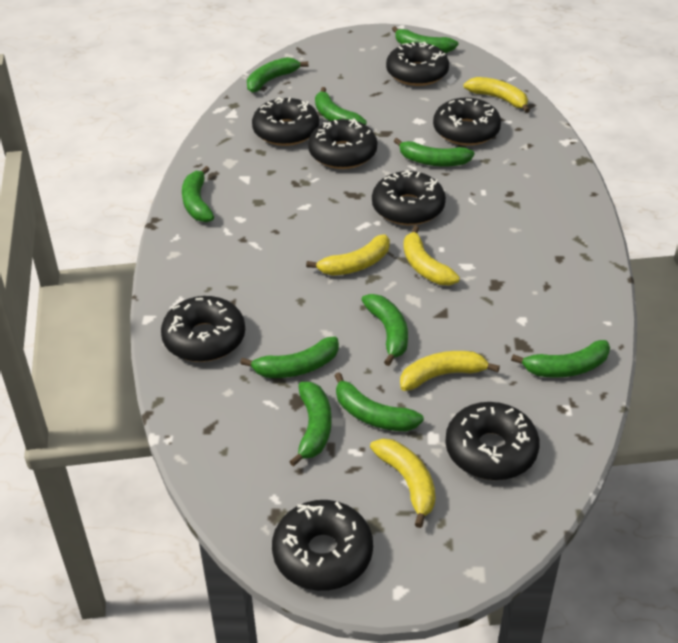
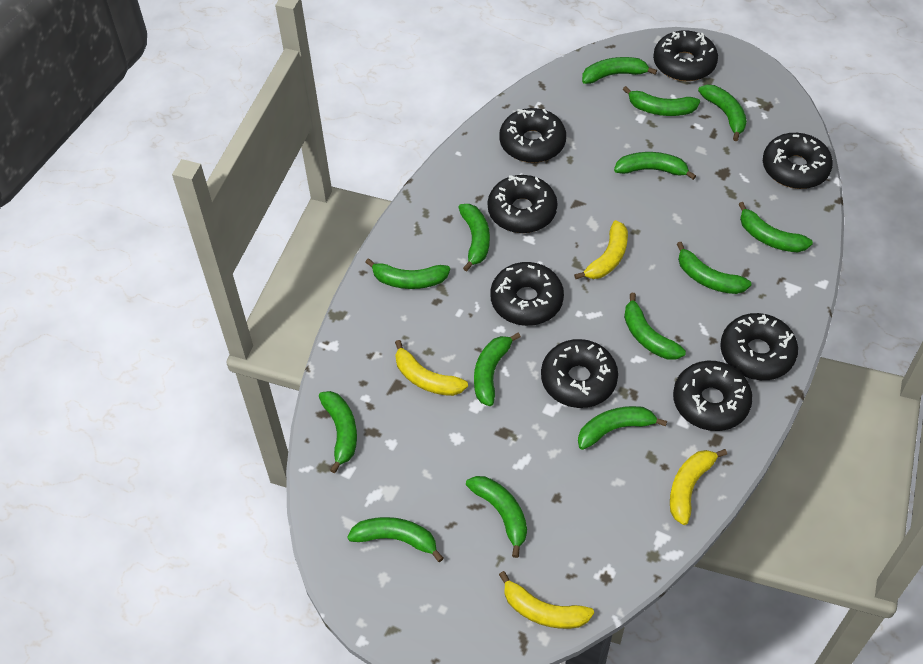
green banana: [182,166,214,222] [240,336,339,378] [247,57,308,92] [289,382,332,467] [315,87,366,125] [335,372,424,431] [361,294,408,366] [392,26,458,53] [394,138,475,166] [511,340,610,378] = 10 -> [319,391,357,473] [347,517,444,562] [365,258,450,289] [459,204,490,272] [466,476,527,558] [474,333,521,406] [578,406,667,450] [582,57,657,84] [614,152,696,180] [623,86,700,116] [624,293,686,360] [677,242,751,294] [698,84,747,141] [738,202,813,252] = 14
yellow banana: [306,234,390,276] [370,438,435,528] [400,351,500,391] [403,226,460,285] [463,77,530,113] = 5 -> [395,340,468,396] [499,571,594,629] [574,220,628,279] [670,449,727,525] = 4

